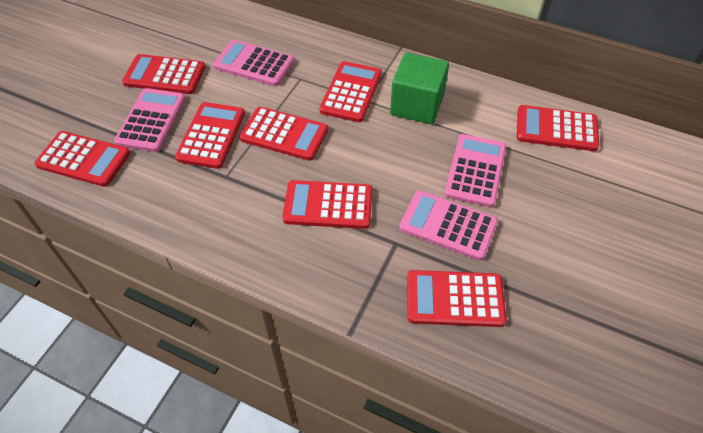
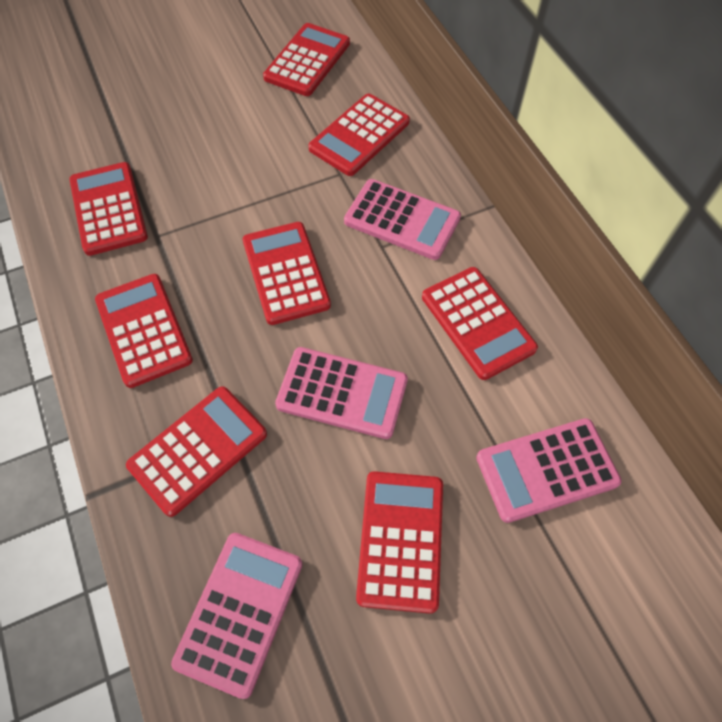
green cube: [390,52,449,124] = 1 -> none = 0

